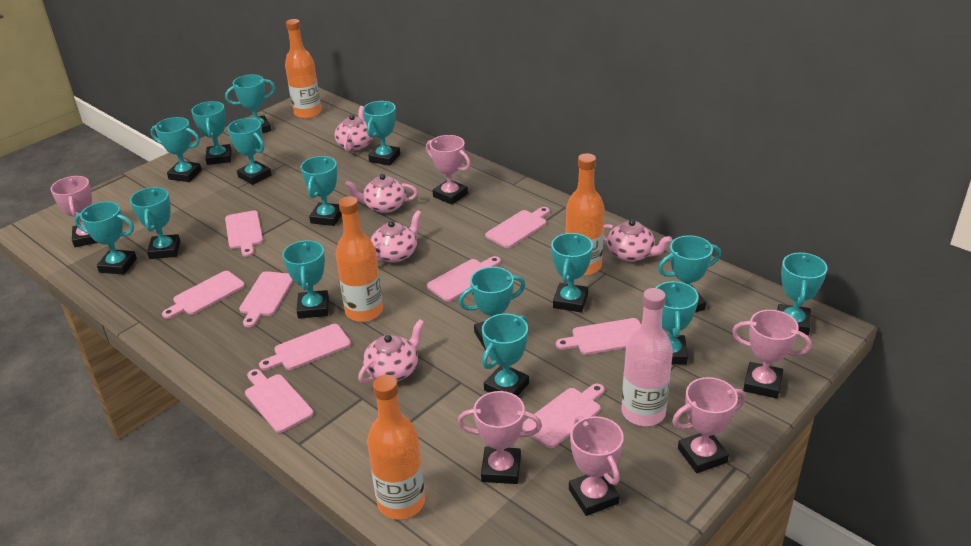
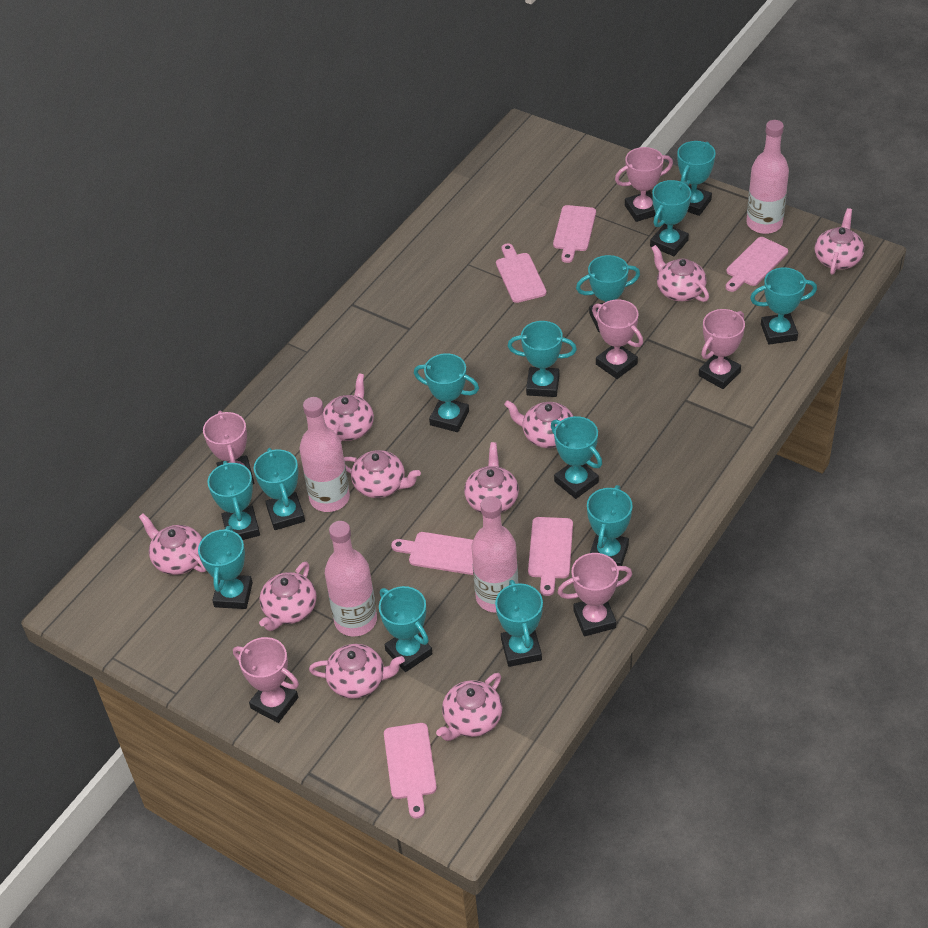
orange bottle: [285,19,321,119] [336,196,383,322] [367,375,425,520] [565,153,605,276] = 4 -> none = 0
pink bottle: [621,288,673,426] = 1 -> [299,397,350,512] [325,521,377,636] [471,496,518,613] [746,120,789,234] = 4
pink cutting board: [162,271,245,319] [225,210,263,257] [239,271,293,327] [245,369,313,433] [259,324,351,370] [427,256,501,302] [485,207,550,248] [522,384,605,448] [556,318,641,355] = 9 -> [384,723,437,818] [391,532,473,575] [496,243,547,303] [528,517,573,596] [553,205,596,263] [726,237,788,292] = 6
pink teapot: [335,106,373,152] [345,174,418,213] [358,319,424,383] [371,210,421,263] [603,220,672,262] = 5 -> [139,514,206,575] [259,562,317,631] [309,644,405,699] [323,373,374,442] [344,450,421,498] [436,673,502,741] [464,442,519,513] [504,400,573,448] [651,245,709,302] [815,208,864,275] = 10
turquoise trophy: [74,202,137,275] [130,187,180,259] [150,117,202,182] [191,101,232,165] [225,75,276,133] [227,118,272,185] [282,240,329,319] [300,156,342,226] [363,101,400,166] [459,267,526,350] [482,314,529,396] [551,233,593,312] [656,280,699,365] [658,235,721,312] [777,252,828,335] = 15 -> [198,526,253,609] [207,461,260,540] [254,448,305,530] [379,586,433,672] [414,353,479,432] [495,580,543,667] [508,321,577,397] [551,416,602,499] [576,255,640,332] [587,485,633,566] [650,180,691,256] [677,141,716,216] [750,267,817,345] = 13

